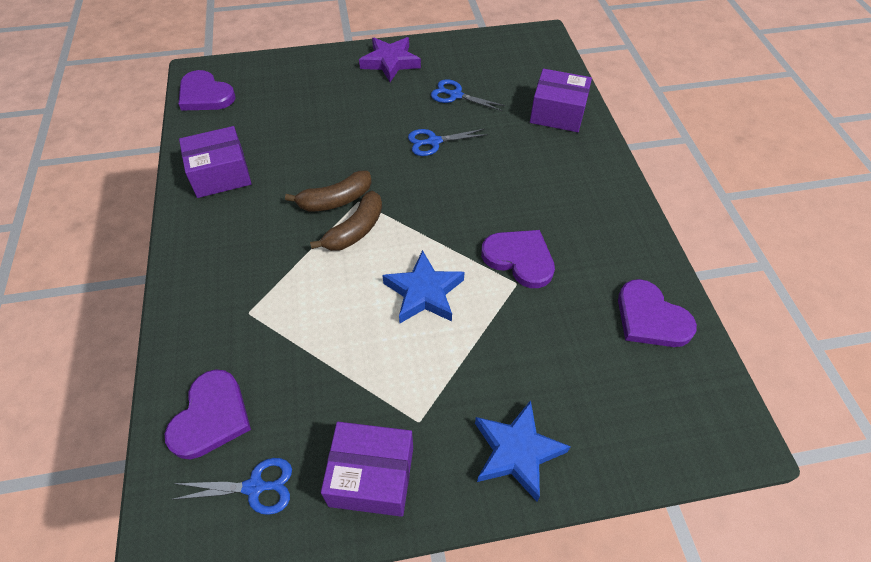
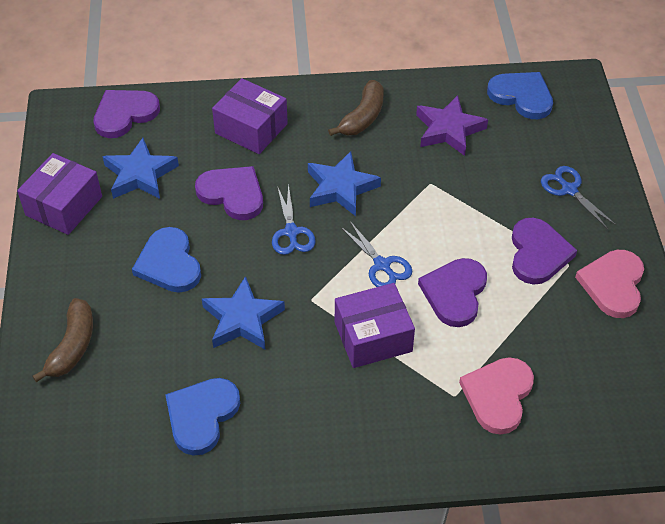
blue heart: none = 0 -> [132,227,201,293] [165,378,240,456] [487,72,553,119] = 3
blue star: [382,250,465,323] [475,400,571,501] = 2 -> [102,138,179,199] [202,276,285,349] [308,151,381,216] = 3
pink heart: none = 0 -> [459,357,534,435] [575,250,644,318] = 2

